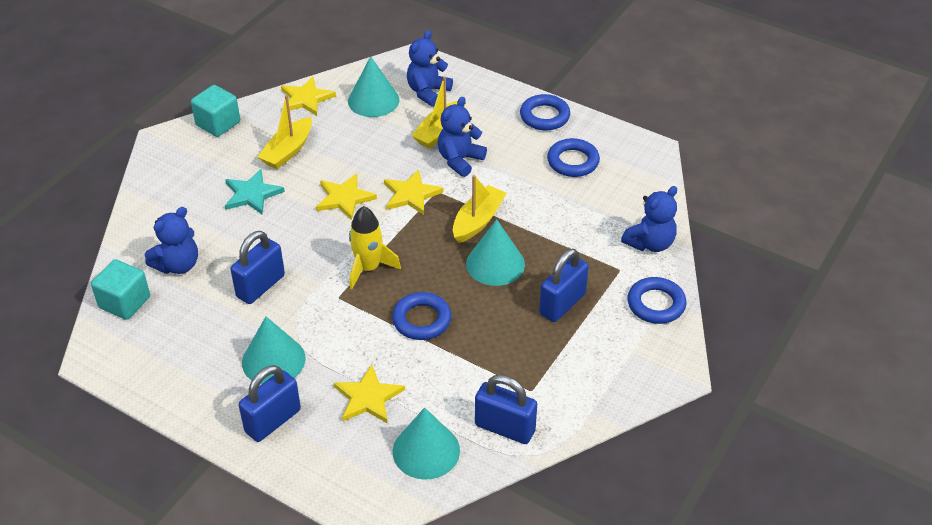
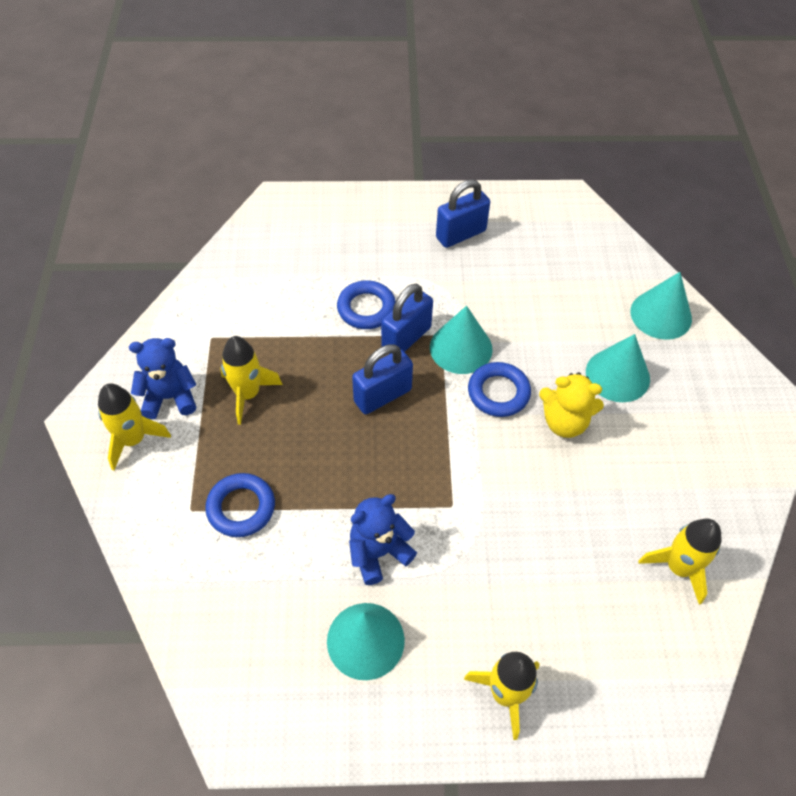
blue padlock: [230,231,285,304] [239,365,301,442] [475,375,537,444] [539,249,589,322] = 4 -> [352,344,413,414] [381,284,433,354] [436,179,490,248] = 3
blue ring: [392,292,452,340] [520,94,570,131] [547,138,600,177] [628,277,686,324] = 4 -> [205,473,275,537] [337,280,396,329] [468,362,531,417] = 3
blue teddy bear: [145,207,198,274] [407,30,453,107] [438,97,487,177] [621,186,677,252] = 4 -> [129,338,196,420] [349,494,417,585] = 2
turquoise cube: [91,259,150,320] [191,85,240,137] = 2 -> none = 0
turquoise star: [225,169,285,215] = 1 -> none = 0
yellow boat: [258,95,312,169] [411,76,465,149] [453,175,507,243] = 3 -> none = 0
yellow rocket: [349,206,401,290] = 1 -> [98,383,171,470] [220,336,283,425] [464,652,540,740] [638,519,722,605] = 4
yellow star: [281,77,336,116] [316,174,377,220] [334,365,405,423] [384,169,444,215] = 4 -> none = 0
yellow teddy bear: none = 0 -> [539,372,604,438] = 1

